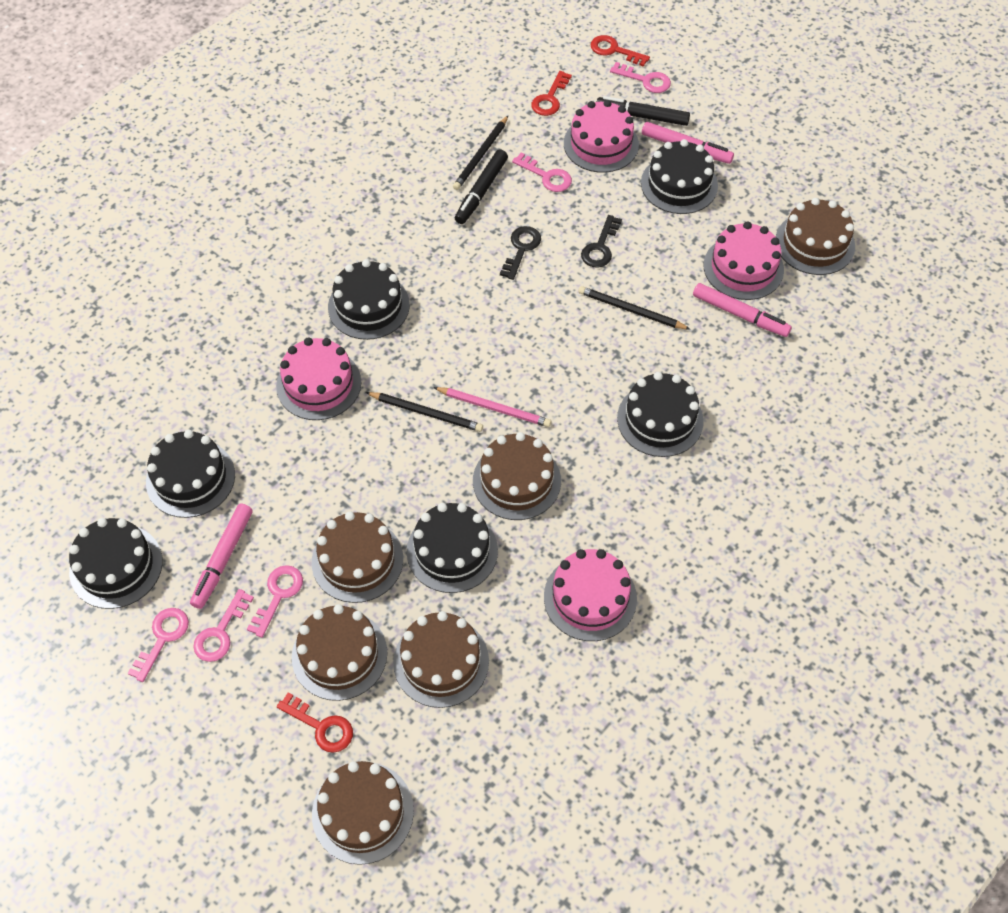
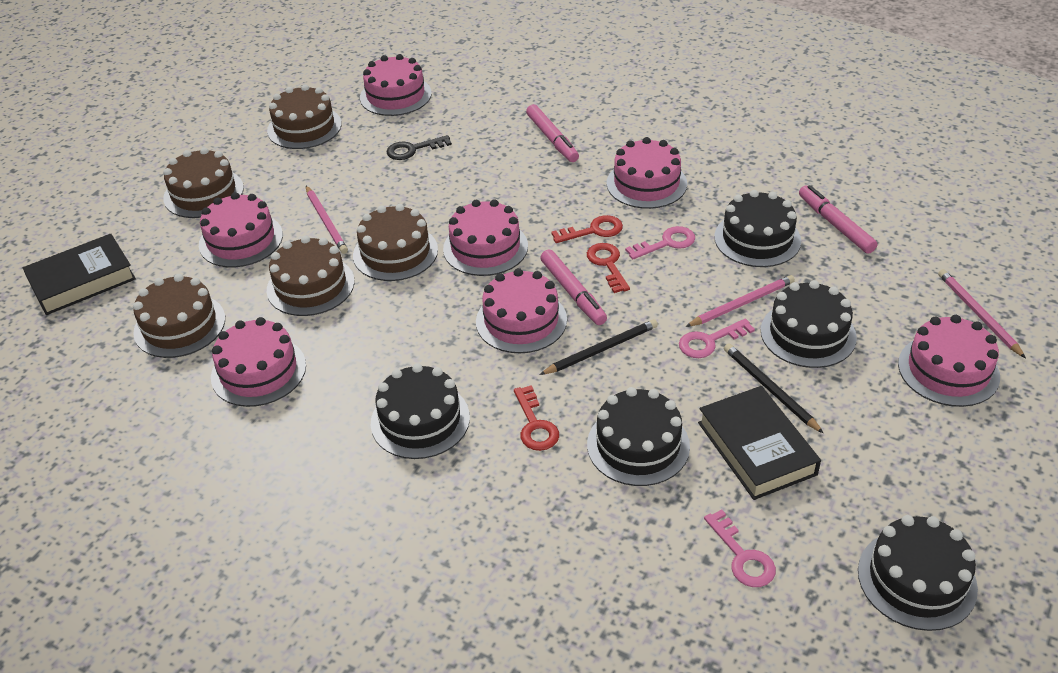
black book: none = 0 -> [22,234,136,315] [698,386,821,500] = 2
black cake: [69,518,163,609] [146,430,235,518] [328,259,410,340] [407,503,498,593] [617,372,703,457] [641,139,718,214] = 6 -> [371,363,470,459] [587,387,690,486] [714,190,801,267] [761,280,857,368] [858,515,978,631] = 5
black key: [500,226,541,280] [581,215,622,268] = 2 -> [386,135,452,160] = 1
black marker: [455,149,508,224] [597,96,690,126] = 2 -> none = 0
black pencil: [366,392,483,432] [453,116,508,190] [578,286,691,330] = 3 -> [539,319,658,375] [724,343,824,434] = 2
brown cake: [292,604,387,701] [312,511,403,603] [312,761,414,865] [393,611,489,708] [473,432,561,520] [776,198,855,275] = 6 -> [133,274,225,358] [163,147,244,218] [267,84,342,149] [267,236,354,316] [353,204,438,281] = 5
pink cake: [276,337,361,420] [544,549,637,641] [564,100,639,173] [704,221,784,300] = 4 -> [199,192,283,267] [211,317,306,407] [360,54,432,116] [443,199,528,276] [476,268,567,353] [607,137,687,209] [898,315,1000,407] = 7
pink key: [127,608,189,682] [193,589,254,662] [247,565,303,638] [512,152,572,192] [610,62,671,93] = 5 -> [625,226,695,259] [679,318,755,358] [704,509,776,587] = 3
pink pencil: [433,387,551,427] = 1 -> [306,186,348,254] [685,275,795,327] [938,269,1026,358] = 3

